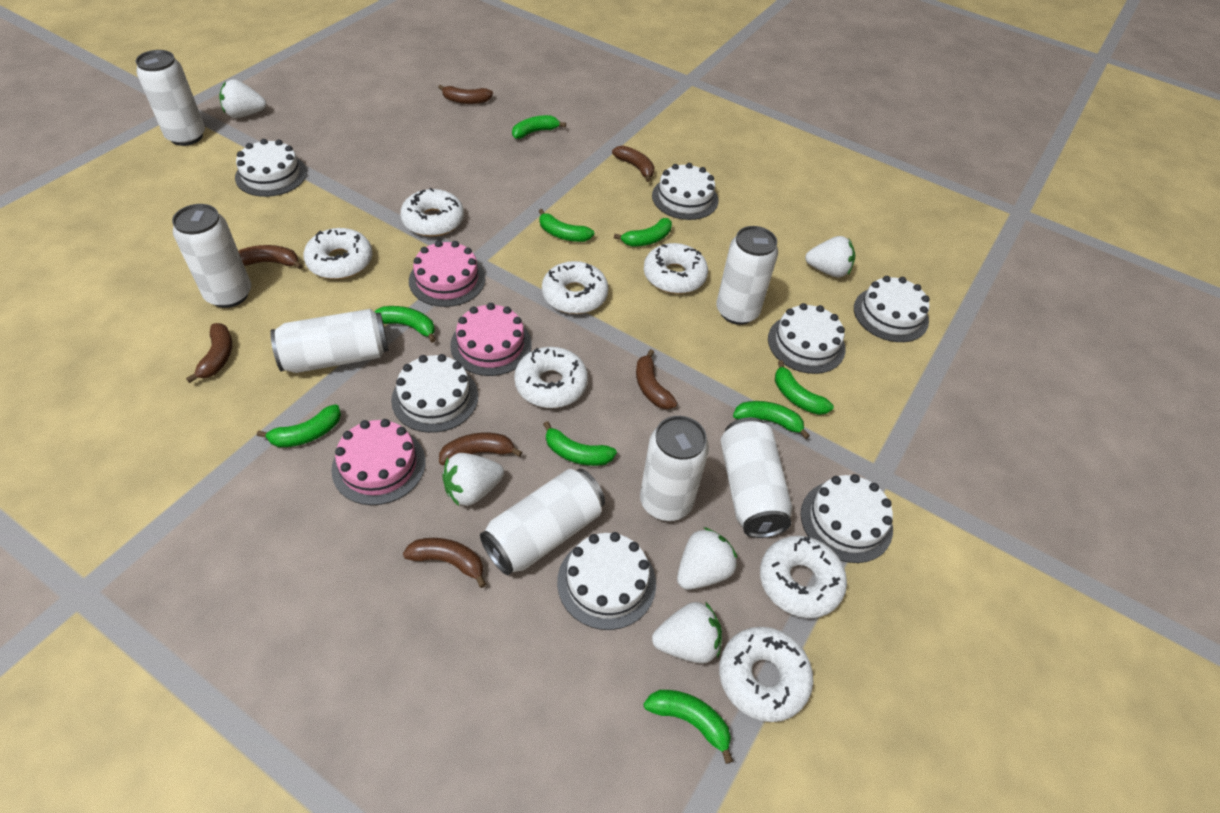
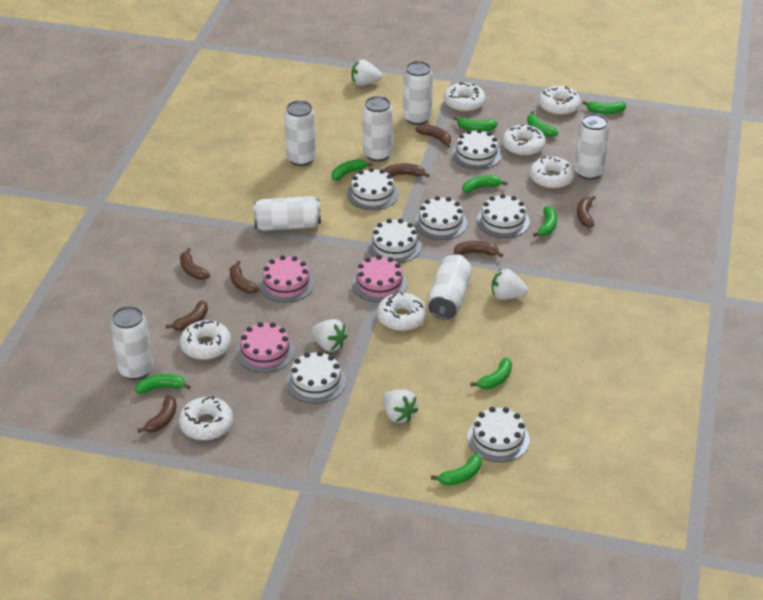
brown banana: [186,323,232,383] [238,245,303,269] [403,538,486,588] [438,85,493,104] [439,433,522,465] [612,146,654,182] [636,349,677,409] = 7 -> [137,395,176,433] [165,300,208,331] [180,248,210,280] [230,261,260,294] [384,163,429,178] [416,124,451,147] [454,241,503,257] [577,196,596,228] = 8
white strawberry: [219,79,266,118] [443,453,504,506] [652,602,722,664] [677,527,737,590] [805,236,855,277] = 5 -> [311,319,348,352] [351,59,382,86] [383,389,418,423] [492,269,528,300] = 4

